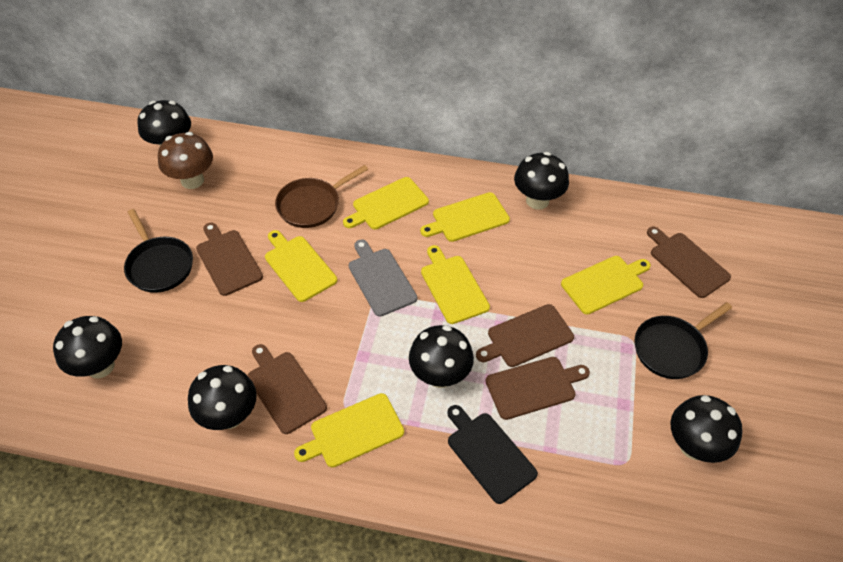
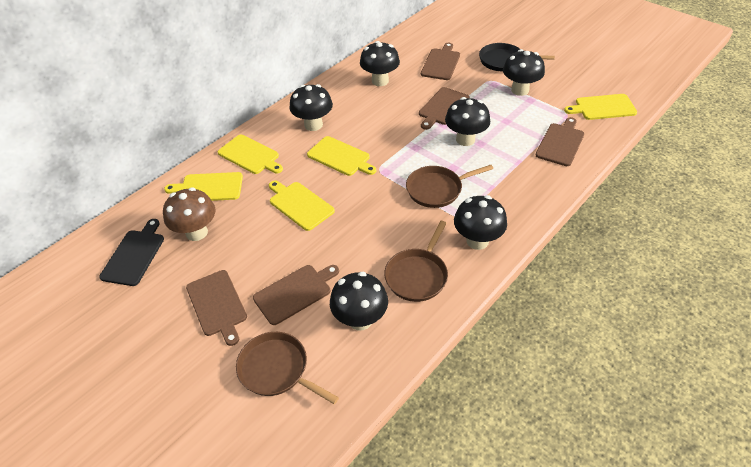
black pan: [124,209,193,293] [635,302,732,379] = 2 -> [479,43,555,71] = 1
brown pan: [275,165,368,228] = 1 -> [236,332,339,404] [384,221,448,302] [406,165,493,208] = 3
grey cutting board: [349,239,417,317] = 1 -> none = 0
yellow cutting board: [265,230,337,302] [294,393,404,468] [343,177,429,230] [420,192,510,242] [421,245,490,324] [561,256,651,314] = 6 -> [164,172,243,201] [218,135,283,174] [269,180,335,231] [307,136,376,176] [564,94,637,120] = 5

